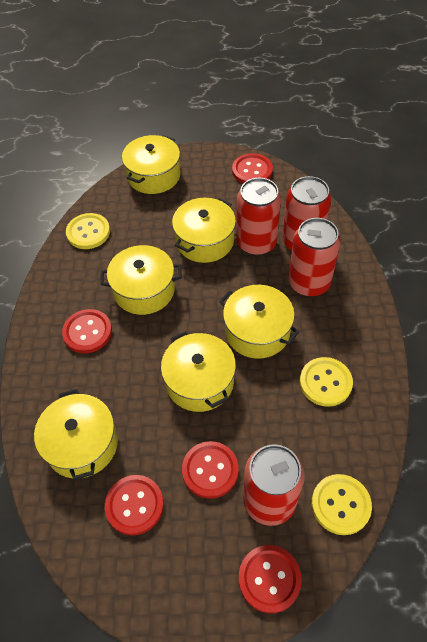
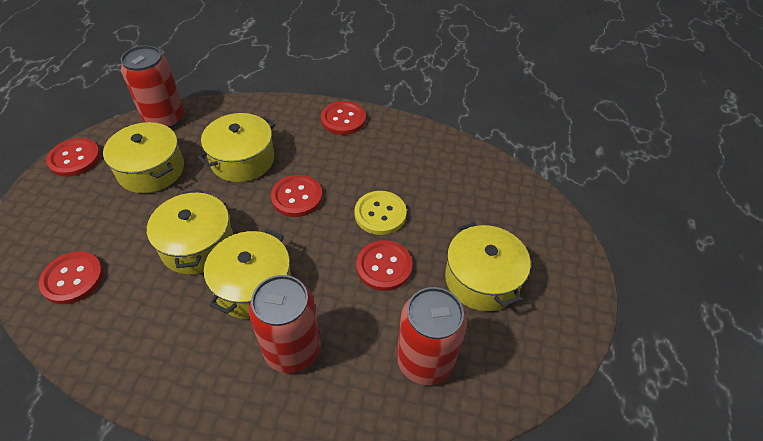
red can: [236,178,281,255] [243,444,305,526] [282,176,331,251] [288,218,341,297] = 4 -> [121,45,184,128] [248,275,321,373] [397,287,467,385] = 3
yellow button: [66,213,110,249] [300,357,353,407] [312,474,372,535] = 3 -> [354,191,407,235] = 1
yellow pot: [34,389,118,480] [100,245,182,315] [122,135,181,194] [161,331,236,412] [172,198,236,263] [219,285,299,359] = 6 -> [103,122,184,193] [147,190,233,275] [198,113,276,182] [204,229,291,319] [445,222,531,311] = 5

